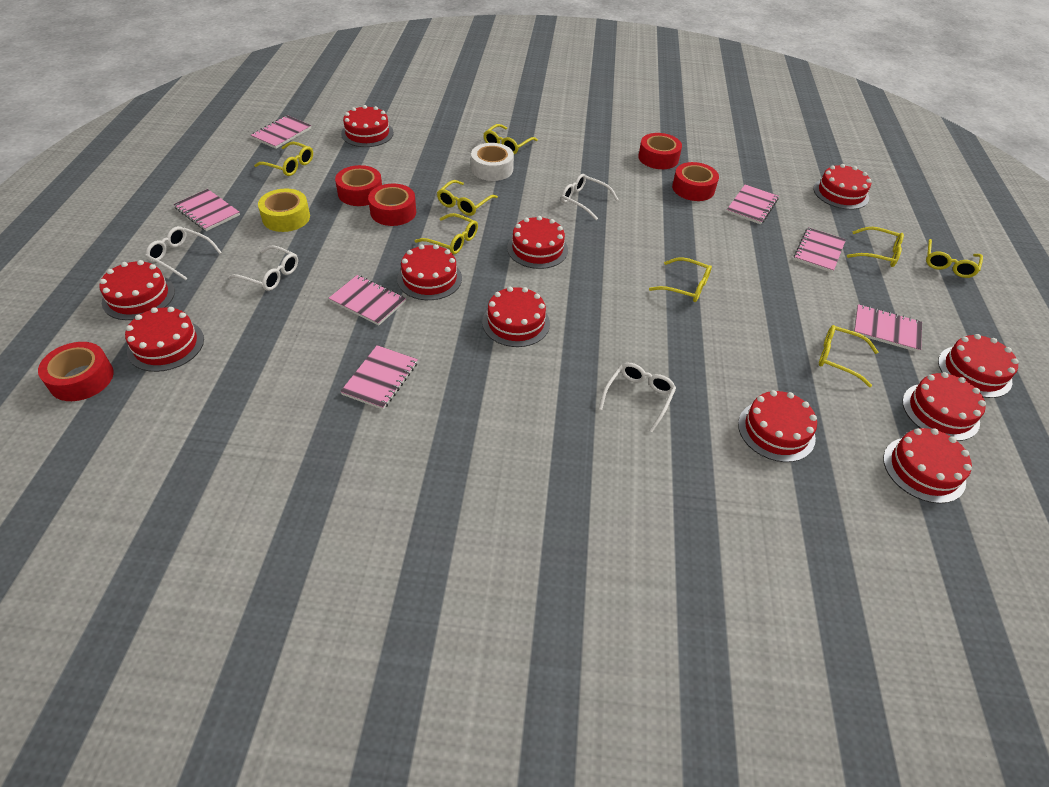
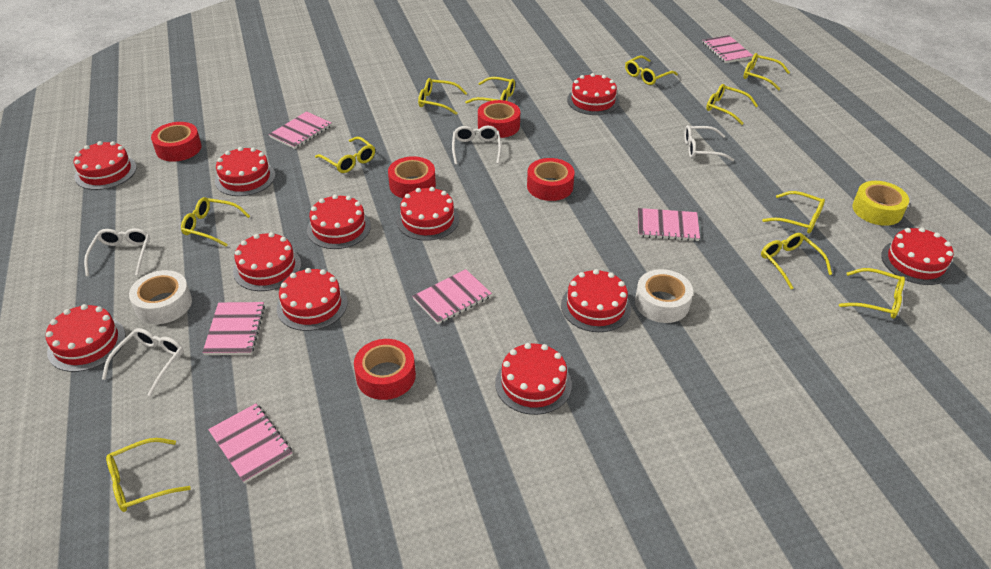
pink notebook: [173,189,240,231] [251,115,311,149] [329,275,406,326] [340,345,418,410] [727,184,779,224] [794,227,846,273] [854,304,922,352] = 7 -> [202,302,265,355] [208,403,292,484] [269,111,332,149] [413,269,492,324] [638,208,700,241] [702,35,753,63] = 6
white tape: [471,143,514,181] = 1 -> [129,270,192,324] [635,269,693,323] = 2
yellow glasses: [254,142,313,176] [415,213,478,254] [437,180,498,216] [483,124,538,154] [649,257,712,302] [819,325,878,387] [847,227,904,267] [926,239,983,278] = 8 -> [106,438,191,512] [181,197,250,247] [315,137,375,173] [418,78,467,115] [465,77,515,104] [625,56,678,85] [706,84,758,125] [743,53,790,91] [761,233,832,289] [762,191,825,233] [839,268,905,319] = 11

